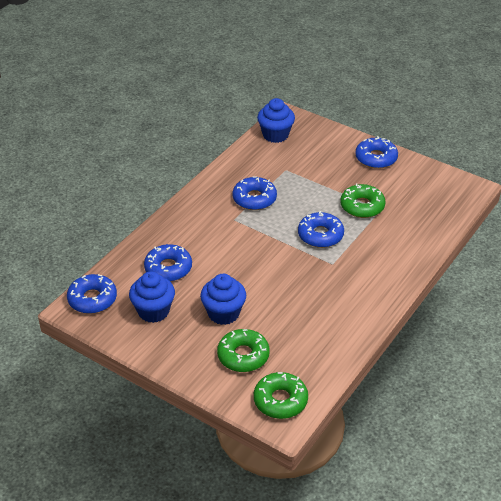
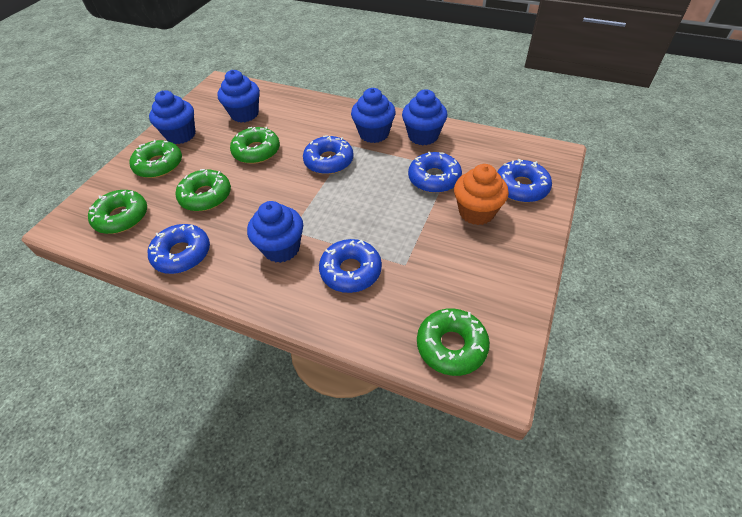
blue cupcake: [129,271,175,323] [200,274,246,325] [257,98,295,143] = 3 -> [149,90,195,144] [217,70,260,123] [247,201,303,263] [351,88,396,143] [402,89,447,145] = 5
green donut: [217,329,270,372] [254,372,308,419] [340,183,386,218] = 3 -> [88,190,147,234] [129,140,182,178] [176,169,231,211] [230,127,280,164] [417,308,490,376] = 5
orange cupcake: none = 0 -> [454,164,509,225] = 1

